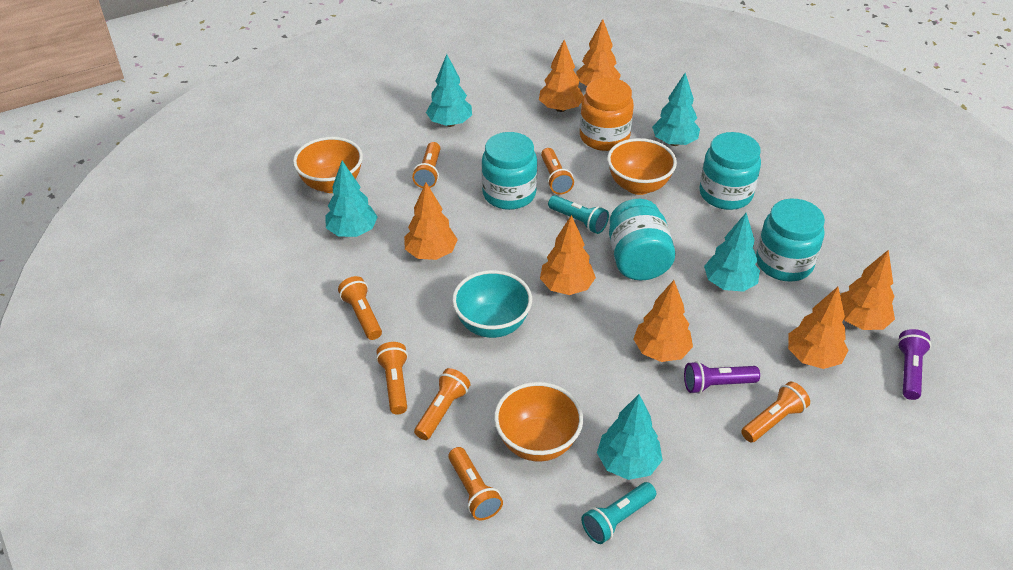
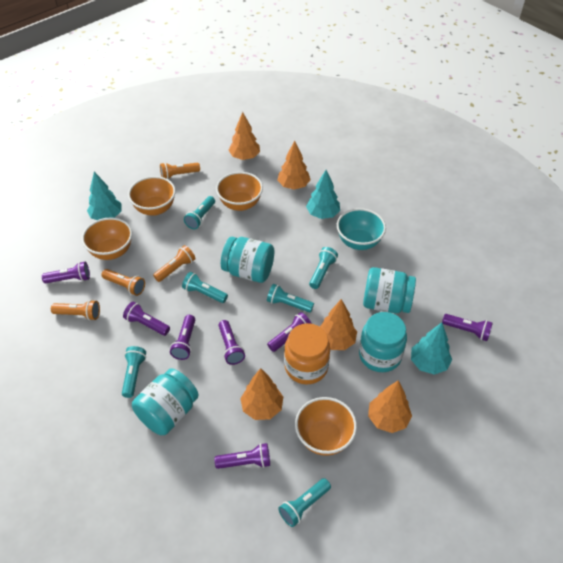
orange bowl: [293,137,363,193] [494,382,583,462] [607,138,677,195] = 3 -> [82,217,132,260] [128,176,176,216] [216,172,263,211] [295,397,357,456] = 4
orange flashlight: [338,276,382,340] [376,342,408,414] [412,142,441,188] [414,368,470,440] [448,447,503,520] [541,148,574,195] [741,382,810,442] = 7 -> [51,300,100,321] [102,269,145,296] [153,245,196,282] [160,162,200,179] = 4
orange tree: [404,183,458,260] [539,40,583,112] [540,215,596,295] [576,19,621,86] [633,280,693,362] [788,287,848,369] [840,250,895,330] = 7 -> [229,112,260,160] [240,368,283,420] [278,141,311,190] [320,299,357,350] [368,380,412,433] = 5
purple flashlight: [684,361,760,394] [897,329,931,400] = 2 -> [42,262,90,283] [123,302,170,336] [170,315,195,360] [215,443,270,469] [219,320,245,365] [267,312,312,352] [442,314,493,341] = 7
turquoise flashlight: [548,195,609,234] [581,482,656,544] = 2 -> [122,346,146,398] [182,272,228,303] [184,196,215,229] [267,284,314,313] [279,478,331,527] [309,247,338,289] = 6
turquoise tree: [325,161,378,237] [426,54,472,127] [597,394,663,480] [652,73,700,146] [704,213,760,292] = 5 -> [87,172,121,220] [306,170,340,219] [411,323,452,375] = 3

